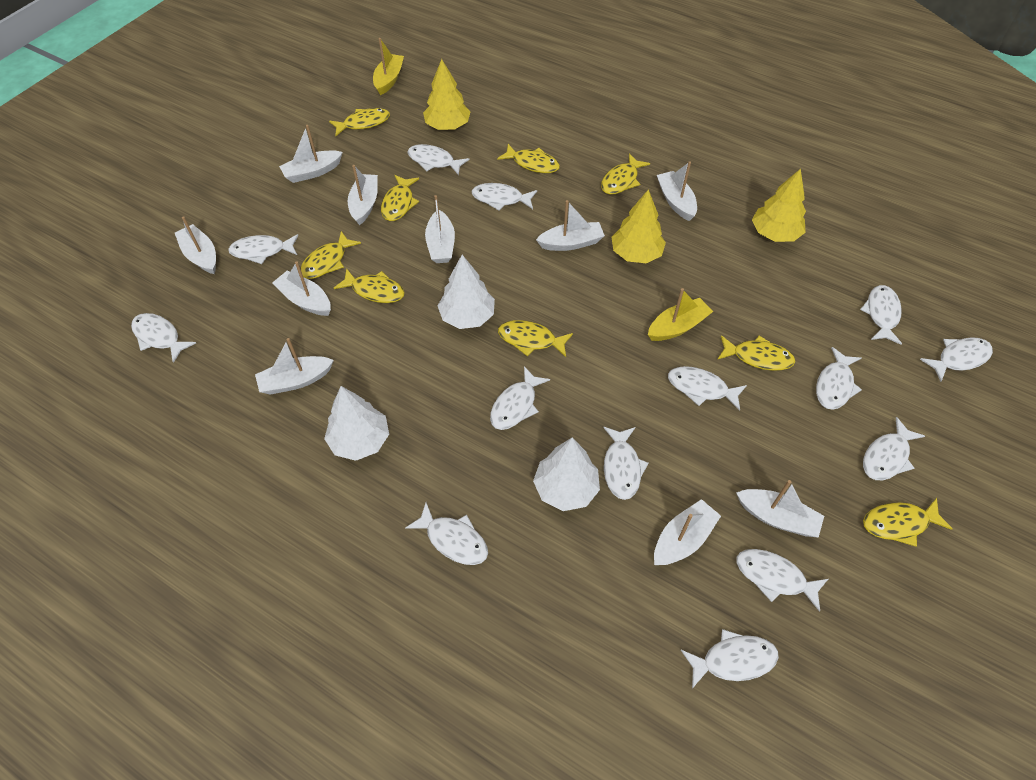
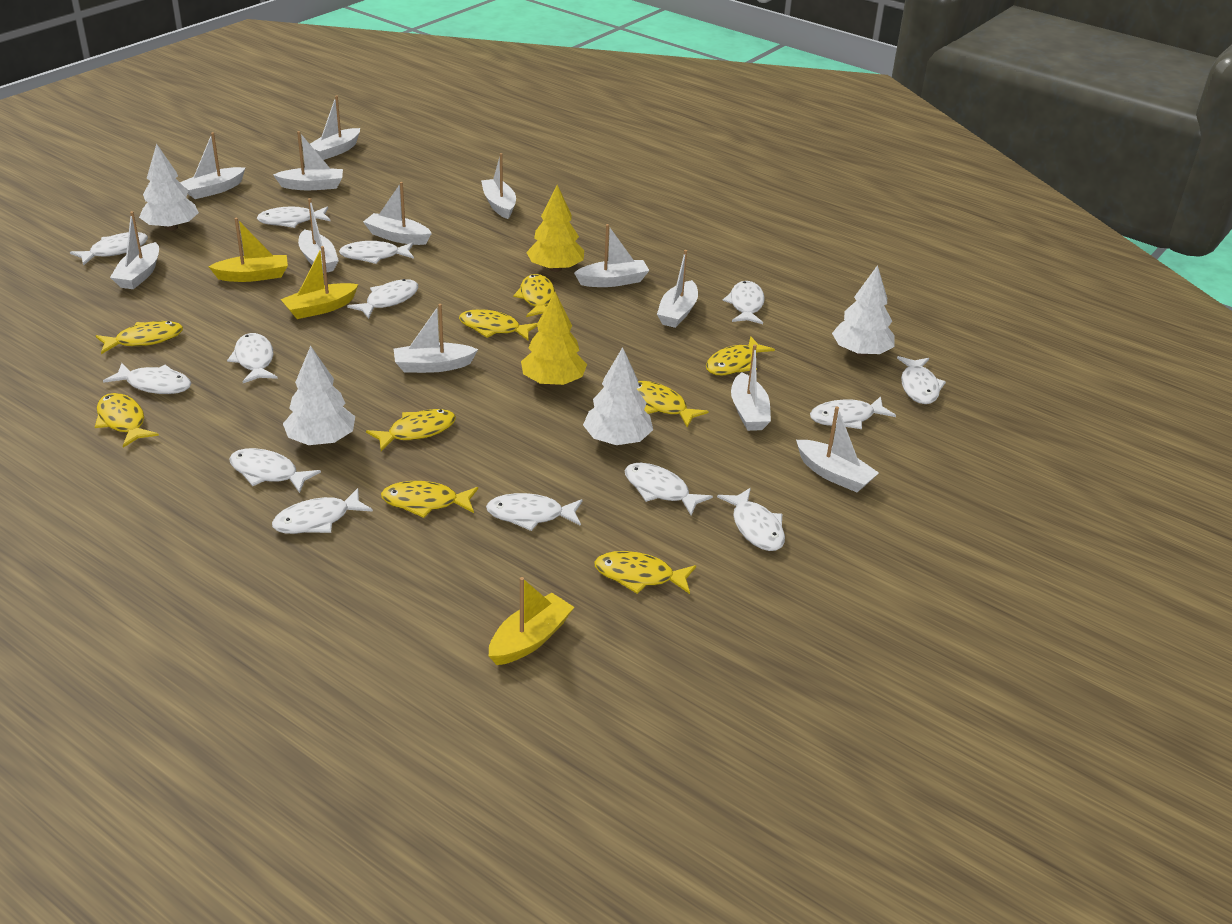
white boat: [175,216,216,274] [255,338,334,395] [272,262,331,316] [279,125,343,183] [348,165,378,225] [425,195,455,263] [536,200,605,251] [654,499,721,565] [657,161,697,221] [736,480,824,538] = 10 -> [110,211,159,289] [180,132,245,199] [273,131,343,190] [298,198,339,272] [310,95,360,160] [363,182,432,245] [394,304,478,373] [481,153,516,219] [574,224,650,287] [657,250,698,328] [731,344,771,431] [796,406,879,492] = 12
white tree: [324,386,389,461] [437,255,495,329] [533,438,600,511] = 3 -> [139,144,199,231] [283,346,355,445] [583,347,653,445] [832,265,895,356] = 4
yellow boat: [373,38,404,95] [648,288,713,341] = 2 -> [209,218,288,282] [280,246,359,319] [489,577,574,665] = 3
yellow tree: [423,59,471,130] [612,189,666,263] [752,168,806,242] = 3 -> [521,292,587,386] [526,185,584,272] = 2

